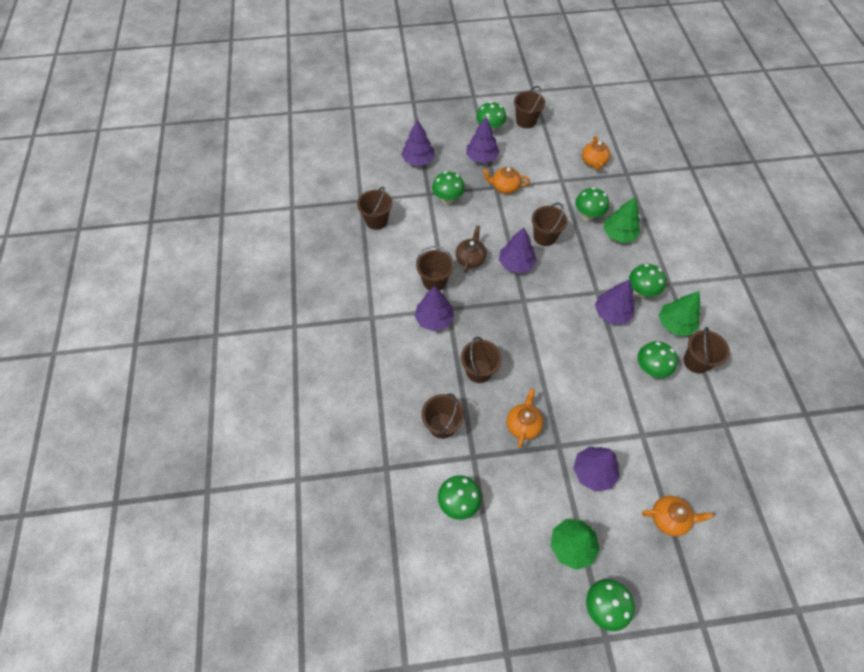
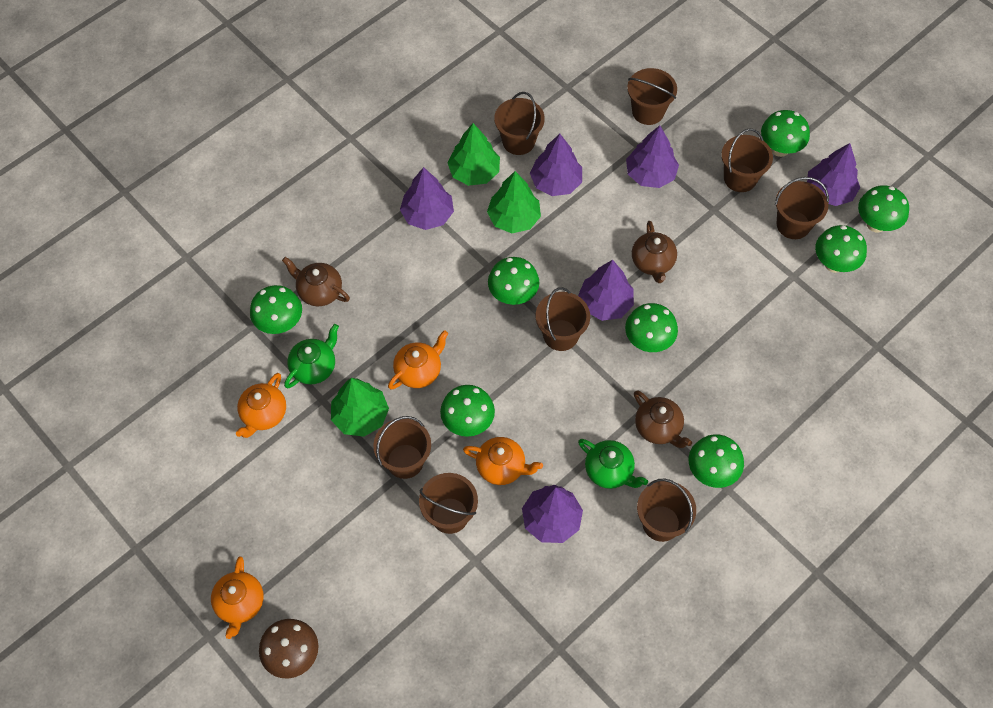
brown bucket: [357,187,392,230] [416,246,454,290] [421,393,464,439] [461,337,502,383] [514,86,545,128] [532,203,568,246] [684,327,730,373] = 7 -> [373,416,431,479] [419,473,478,534] [494,92,545,155] [536,287,590,351] [627,68,677,125] [637,479,696,542] [721,129,773,192] [775,177,829,239] = 8
brown mushroom: none = 0 -> [259,619,319,678] = 1
brown teapot: [456,225,487,273] = 1 -> [282,257,350,306] [632,221,677,283] [634,390,692,448] = 3
green mushroom: [432,171,465,204] [438,475,482,520] [476,101,506,133] [575,187,609,221] [586,579,635,631] [629,264,666,298] [638,341,678,378] = 7 -> [250,285,302,334] [440,385,495,437] [488,257,539,305] [625,303,678,352] [689,434,744,488] [761,110,810,157] [815,225,867,273] [858,185,909,232] = 8
green teapot: none = 0 -> [284,324,339,388] [578,439,648,489] = 2

